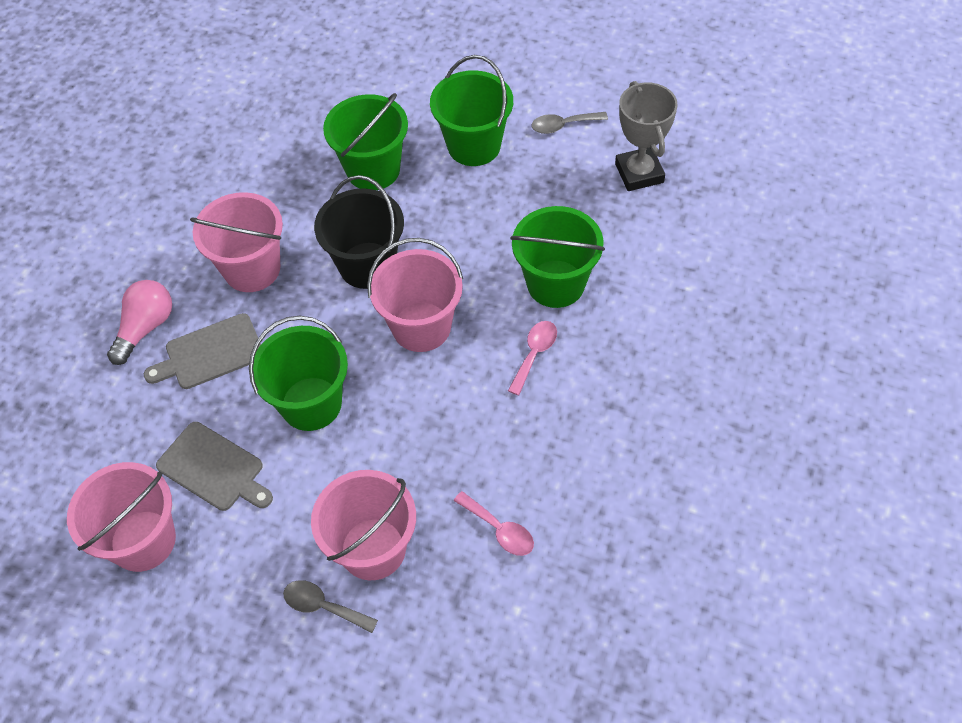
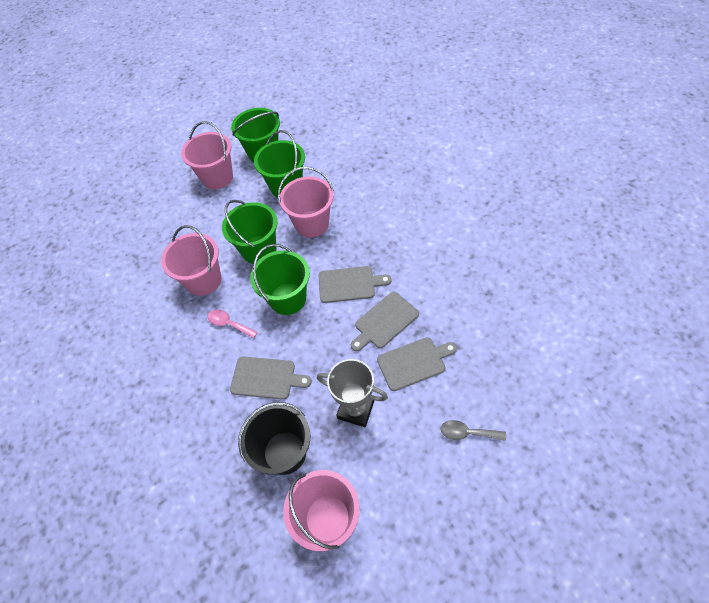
grey cutting board: [144,313,261,389] [156,422,273,511] = 2 -> [230,356,311,400] [319,266,391,303] [351,292,419,351] [377,338,457,391] = 4
grey spoon: [283,580,378,633] [531,112,608,134] = 2 -> [440,420,506,441] = 1
pink light bulb: [107,280,172,365] = 1 -> none = 0
pink spoon: [454,491,534,556] [508,321,557,395] = 2 -> [208,309,258,339] = 1

